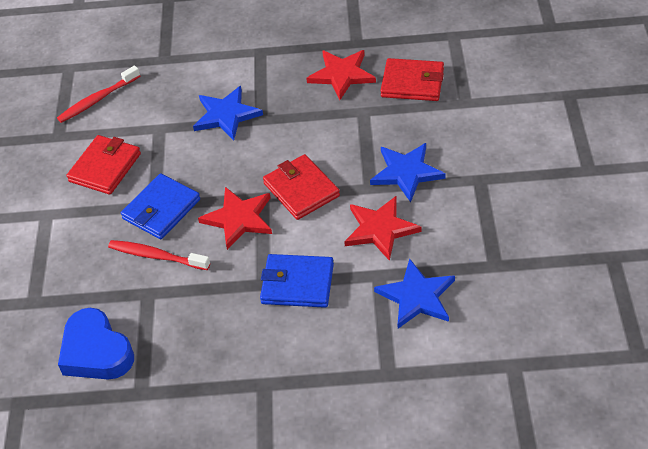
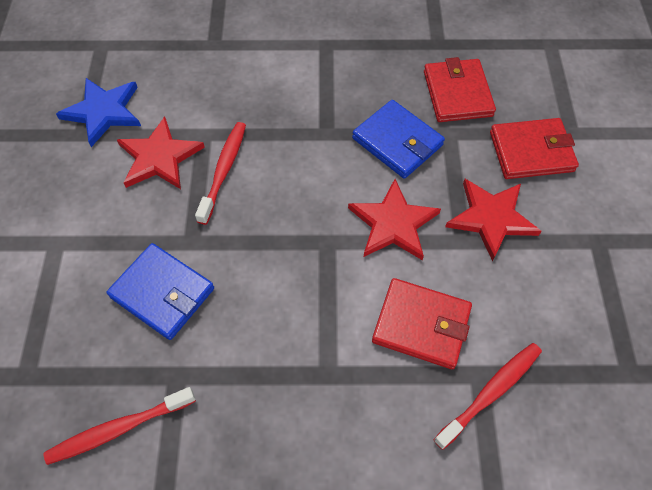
blue heart: [58,308,134,380] = 1 -> none = 0
blue star: [193,86,263,140] [370,143,446,202] [374,258,455,329] = 3 -> [56,78,141,147] = 1
red toothbrush: [57,65,140,123] [108,240,210,270] = 2 -> [44,387,196,465] [195,122,246,225] [433,343,542,450] = 3

